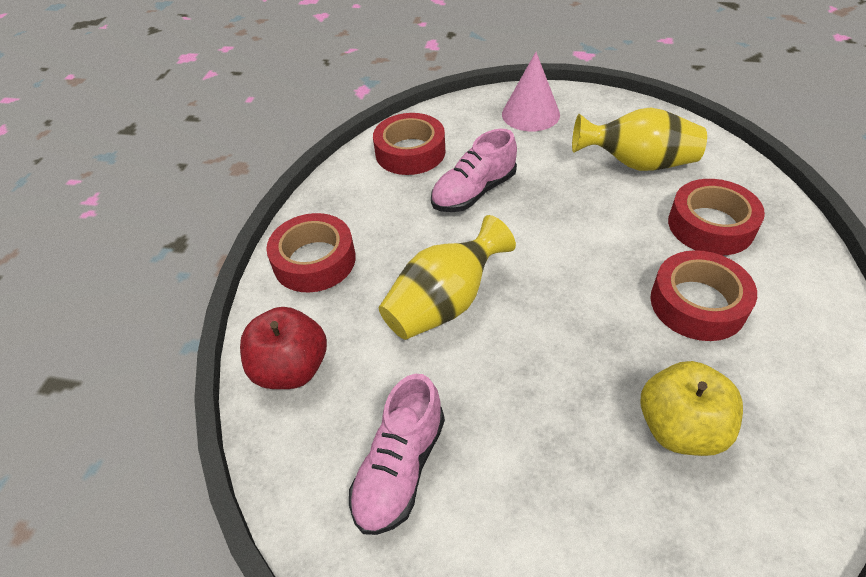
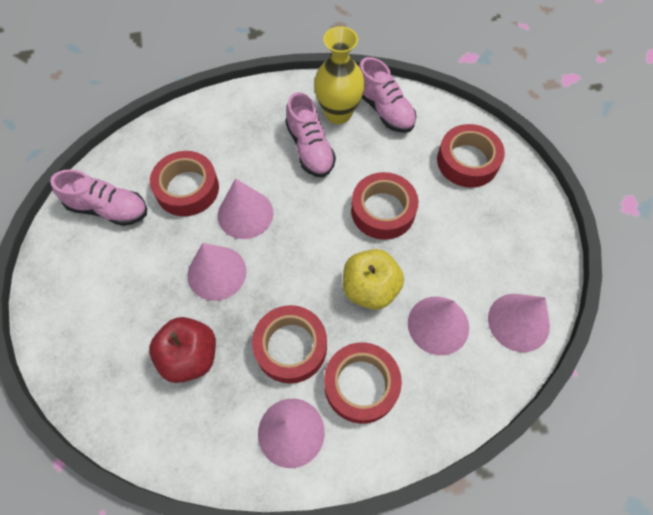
pink cone: [502,52,560,131] = 1 -> [188,243,246,301] [218,178,273,239] [258,399,325,468] [408,297,469,355] [488,294,550,352] = 5
pink shoe: [349,374,445,535] [431,129,517,212] = 2 -> [50,169,147,226] [285,92,336,177] [359,57,416,133] = 3
red tape: [266,213,356,292] [373,113,446,175] [650,250,757,341] [668,179,765,255] = 4 -> [150,151,219,216] [252,305,327,384] [324,342,402,424] [351,172,419,240] [437,124,505,188] = 5
yellow vase: [379,215,516,340] [572,107,707,171] = 2 -> [314,26,365,124] = 1

